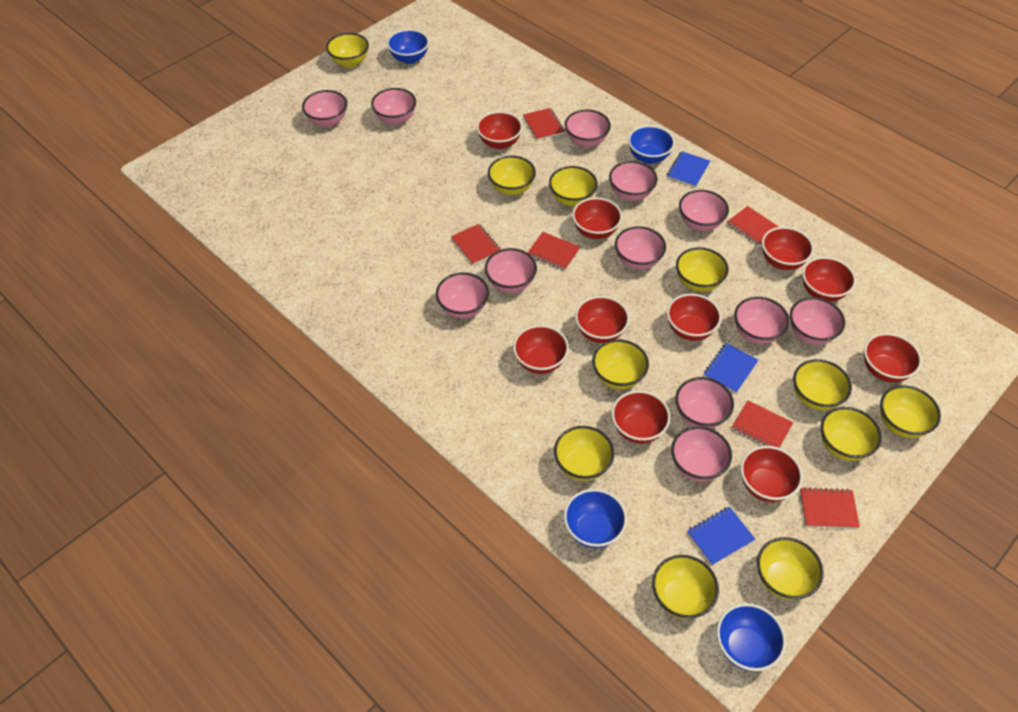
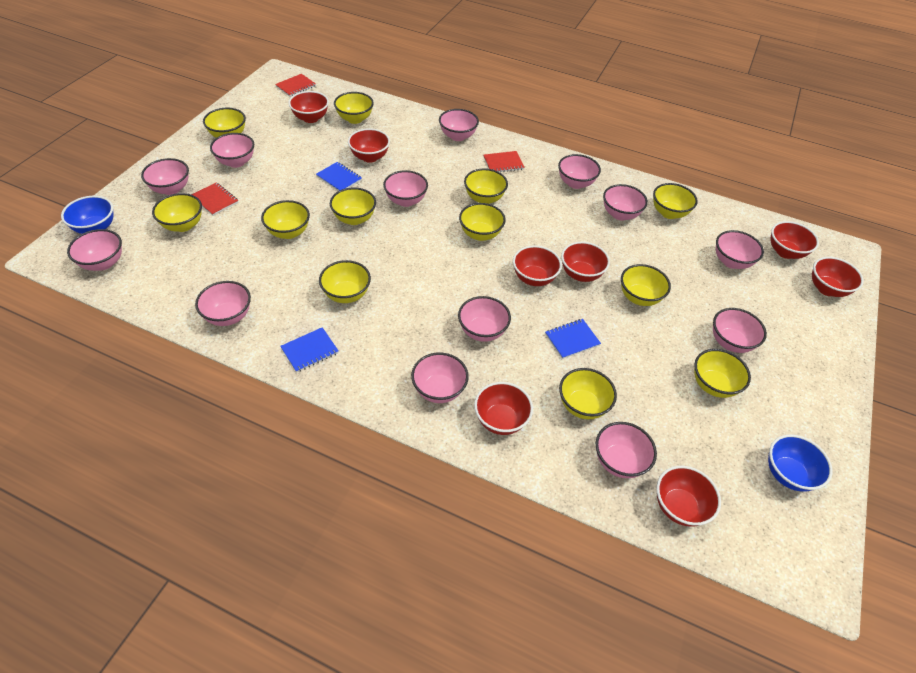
blue bowl: [387,29,429,64] [564,489,627,548] [628,125,675,164] [717,603,786,671] = 4 -> [61,196,114,234] [768,434,833,491] = 2
pink bowl: [302,90,347,127] [371,88,416,125] [436,272,489,318] [485,248,537,293] [565,109,611,148] [609,161,657,201] [615,226,666,270] [671,426,732,482] [675,377,734,429] [679,190,729,231] [734,297,790,344] [790,297,845,345] = 12 -> [67,229,122,271] [141,158,189,195] [195,281,251,326] [210,133,254,168] [383,170,428,207] [411,352,469,403] [439,109,479,141] [458,296,511,342] [558,154,601,189] [596,422,657,478] [603,184,648,221] [713,308,767,353] [716,230,764,269] = 13
red bowl: [477,111,523,149] [513,325,569,374] [572,197,622,239] [575,296,630,343] [611,390,670,443] [667,294,721,341] [741,446,803,502] [762,227,814,270] [802,257,856,302] [864,333,922,382] = 10 -> [288,91,329,123] [348,128,390,163] [474,382,533,435] [513,245,562,286] [561,242,610,282] [657,466,721,527] [771,221,819,259] [812,257,864,297] = 8
red notebook: [451,224,501,265] [523,108,565,140] [528,232,580,270] [727,206,779,246] [732,400,793,448] [800,487,860,529] = 6 -> [191,182,238,216] [275,74,316,97] [483,151,525,172] = 3
yellow bowl: [326,33,369,68] [488,156,536,195] [549,166,598,206] [554,426,614,481] [592,340,649,389] [652,555,719,619] [676,247,729,292] [757,537,823,600] [793,359,852,410] [821,407,882,461] [880,385,941,438] = 11 -> [152,193,202,232] [203,108,246,138] [261,200,310,239] [319,260,371,303] [330,188,376,225] [334,92,374,124] [459,203,506,241] [464,168,508,204] [559,368,617,419] [621,264,671,306] [653,183,698,219] [694,349,751,398] = 12

